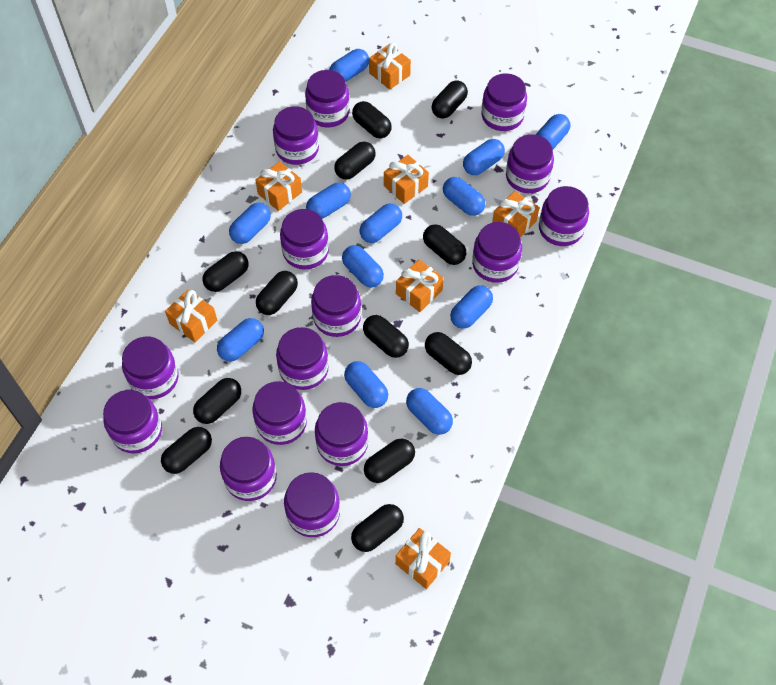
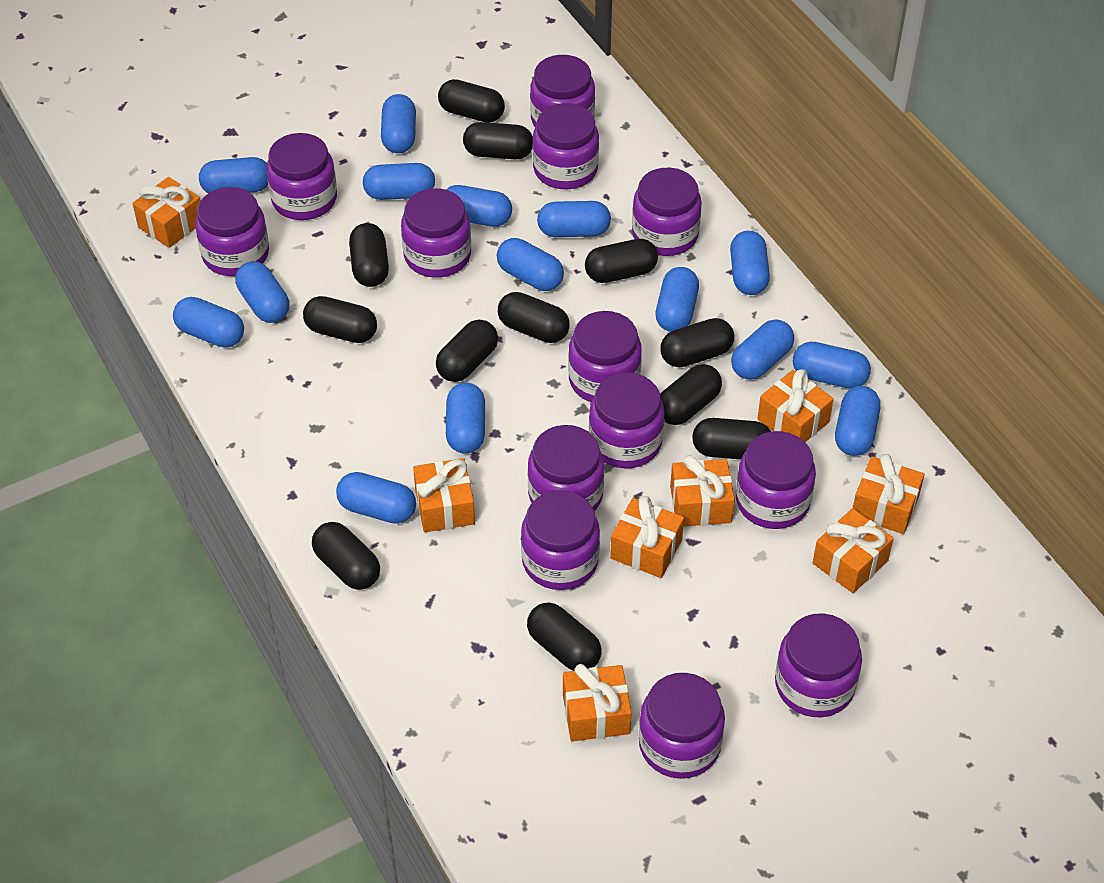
blue capsule: [217,318,264,361] [229,203,271,244] [306,183,351,219] [329,49,369,82] [342,245,384,287] [344,361,388,408] [360,203,402,243] [406,388,453,435] [443,177,485,216] [450,285,493,329] [463,139,505,175] [536,114,570,149] = 12 -> [173,297,244,347] [199,157,268,193] [235,261,289,323] [336,472,416,524] [363,163,435,200] [381,94,416,153] [446,185,512,227] [446,382,485,454] [497,238,564,291] [537,201,611,237] [656,267,699,332] [730,231,770,295] [731,319,794,380] [793,342,871,388] [835,386,880,456] = 15
orange gift: [165,289,217,342] [255,161,302,211] [369,43,411,90] [384,155,429,204] [396,260,444,312] [396,528,451,589] [492,191,540,237] = 7 -> [132,177,201,248] [413,458,475,532] [563,664,632,741] [610,496,684,578] [670,455,735,527] [757,369,834,442] [813,508,894,593] [853,454,925,534] = 8
purple jar: [103,390,162,454] [122,337,179,399] [220,437,277,501] [252,381,307,445] [273,106,319,165] [276,327,329,390] [280,209,329,270] [284,472,340,537] [305,70,350,127] [311,275,361,337] [315,402,368,466] [472,222,522,283] [482,73,527,131] [506,134,554,193] [539,186,589,246] = 15 -> [195,187,269,276] [266,133,337,220] [401,188,471,278] [521,490,600,590] [528,425,604,511] [530,55,595,127] [532,103,599,189] [568,311,642,402] [589,373,665,468] [632,168,702,256] [639,673,725,779] [736,431,816,529] [775,613,862,717] = 13

